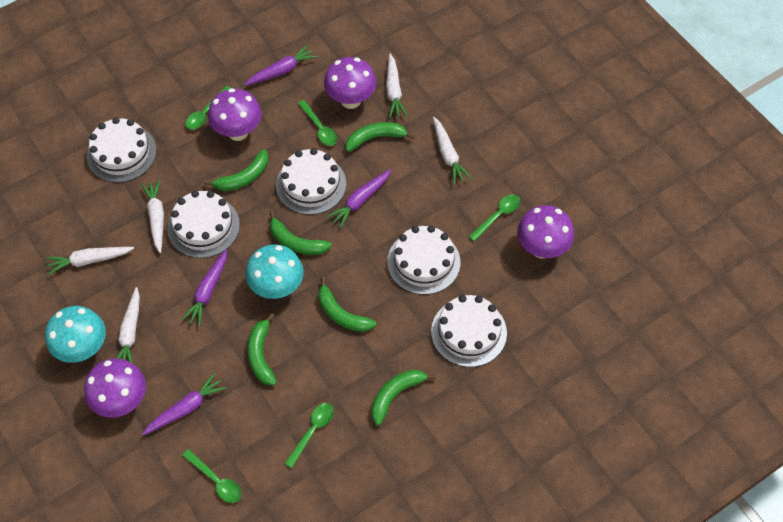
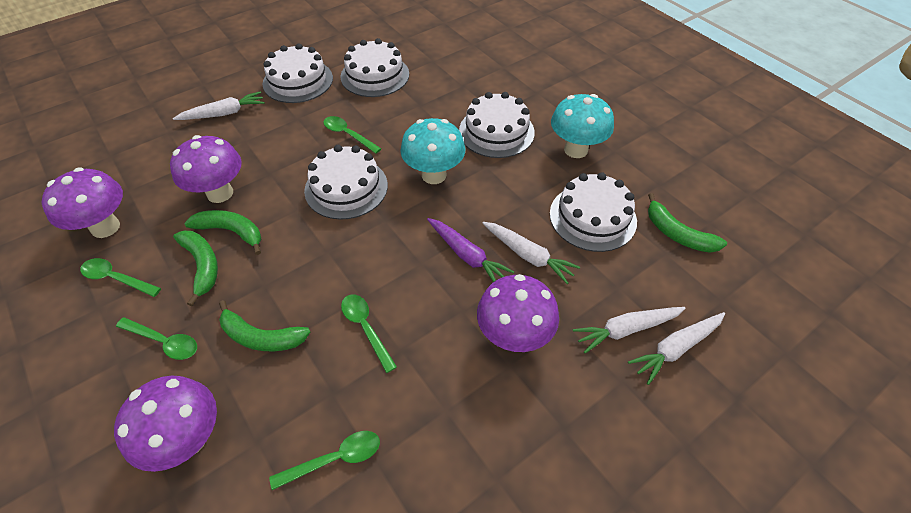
green banana: [204,149,269,191] [247,313,277,385] [269,211,332,255] [318,277,377,332] [346,122,415,152] [371,370,436,425] = 6 -> [173,231,218,306] [184,210,261,255] [219,300,310,351] [648,193,727,253] = 4
purple carrot: [142,373,227,435] [181,249,227,326] [244,45,317,86] [327,169,391,228] = 4 -> [427,218,514,282] = 1
white carrot: [46,247,134,275] [116,287,140,364] [141,180,164,253] [386,54,407,118] [433,117,472,184] = 5 -> [173,91,265,120] [483,222,580,284] [573,307,686,354] [628,312,725,385] = 4

